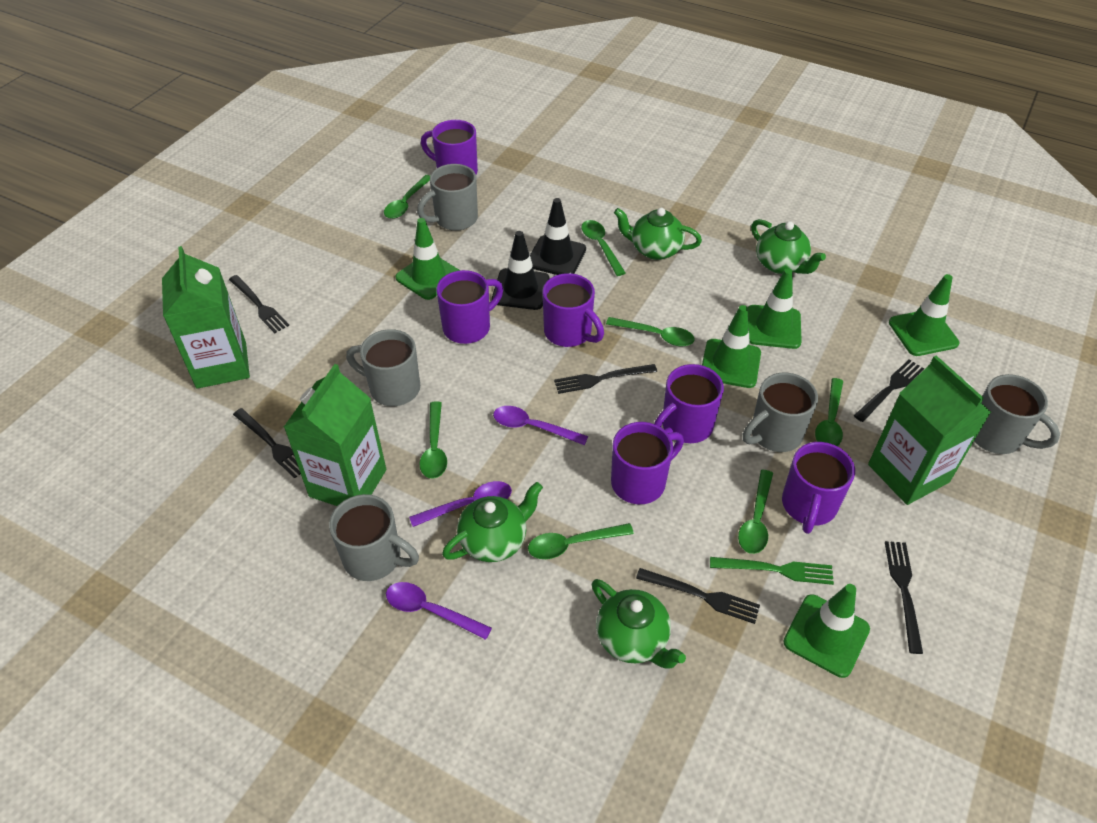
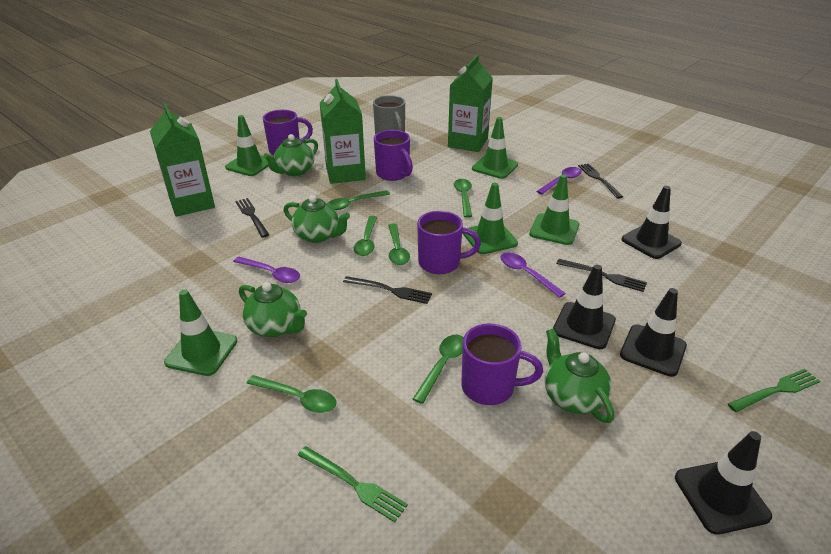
black fork: [229,275,289,333] [233,408,301,478] [554,364,657,394] [636,568,760,624] [854,359,924,422] [885,541,923,654] = 6 -> [235,198,269,238] [343,276,432,304] [556,259,647,292] [578,163,623,199] = 4
black traffic cone: [492,231,550,310] [530,198,586,275] = 2 -> [553,265,616,349] [620,288,687,377] [622,186,682,259] [675,431,772,535] = 4
green fork: [710,557,834,585] = 1 -> [298,446,408,522] [728,369,820,412] = 2
green spoon: [384,175,430,219] [419,401,447,479] [528,523,634,559] [581,220,626,276] [606,317,695,346] [738,470,773,554] [815,378,843,446] = 7 -> [246,375,337,413] [327,190,390,210] [354,216,377,256] [388,223,410,265] [413,335,464,404] [454,179,472,218] = 6
grey mug: [329,494,419,581] [346,329,420,406] [417,164,478,231] [743,372,818,452] [974,374,1060,454] = 5 -> [373,95,405,135] = 1
purple mug: [421,120,478,174] [436,270,503,344] [542,273,604,347] [611,422,684,504] [654,364,724,443] [782,442,855,534] = 6 -> [263,110,313,156] [374,130,413,181] [417,211,481,274] [462,324,543,405] = 4

